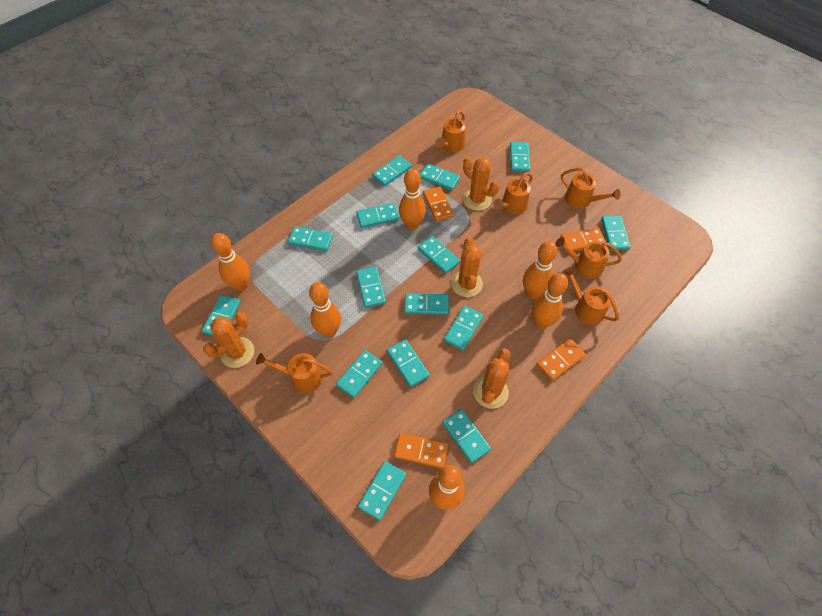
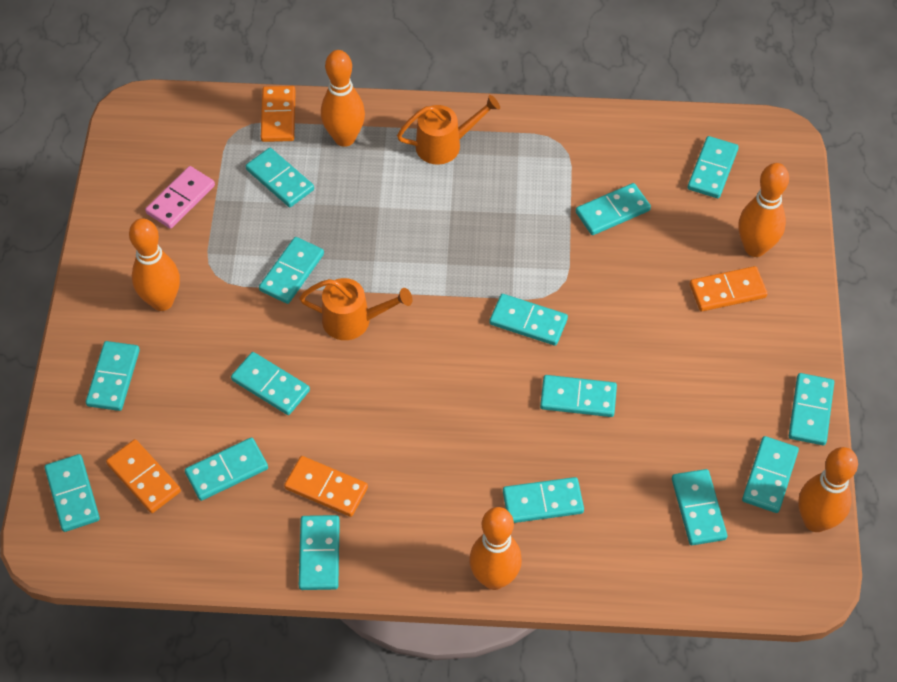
orange bowling pin: [211,233,250,291] [309,282,341,338] [399,169,426,230] [429,465,464,510] [523,241,557,299] [532,273,568,329] = 6 -> [129,218,180,311] [321,50,365,147] [469,507,522,590] [739,163,789,257] [798,447,858,532] = 5
orange cactus: [203,312,254,368] [451,237,483,297] [463,157,499,211] [473,348,510,409] = 4 -> none = 0
orange watering can: [256,353,333,393] [436,110,466,152] [493,172,533,214] [555,237,622,279] [561,168,621,208] [563,267,619,325] = 6 -> [299,278,412,340] [397,95,500,165] = 2
pink domino: none = 0 -> [145,166,215,229] = 1

